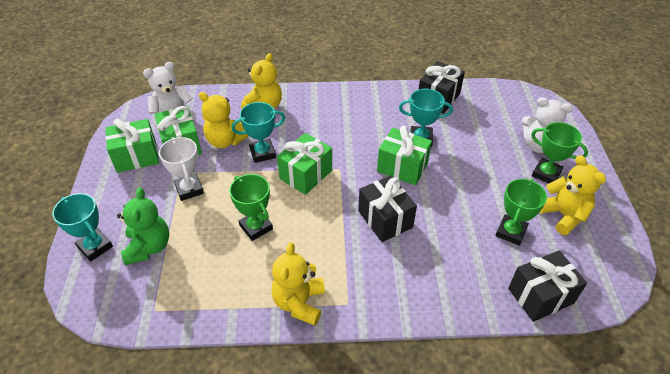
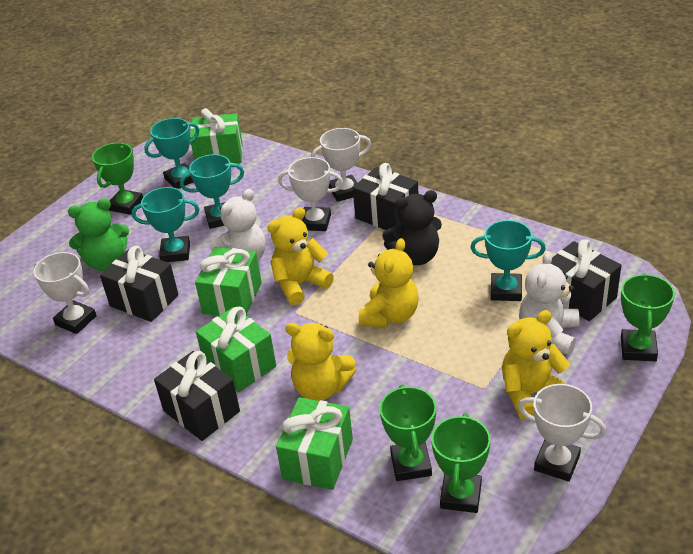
black gift: [358,175,417,242] [418,61,465,114] [508,251,587,322] = 3 -> [100,246,179,322] [154,351,240,441] [353,163,418,230] [551,239,621,321] = 4
black teddy bear: none = 0 -> [382,190,442,265] = 1
green trophy: [229,174,273,241] [495,179,547,246] [531,122,588,184] = 3 -> [92,143,143,215] [380,384,436,481] [431,413,491,513] [621,273,675,361] = 4
turquoise trophy: [52,193,113,262] [231,102,285,163] [399,89,453,147] = 3 -> [132,187,200,262] [144,118,199,189] [180,154,244,229] [470,220,546,301] = 4
white trophy: [159,137,204,201] = 1 -> [34,252,97,334] [278,157,343,231] [311,128,371,202] [518,384,606,482] = 4

